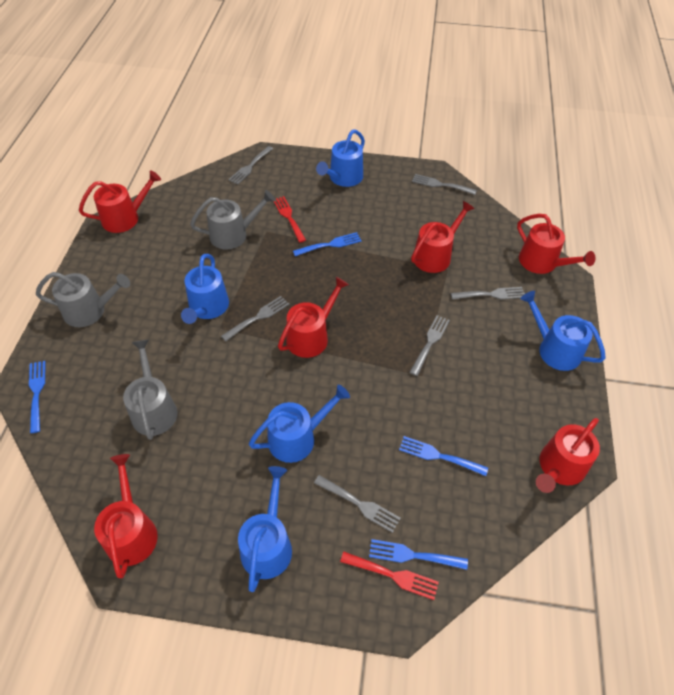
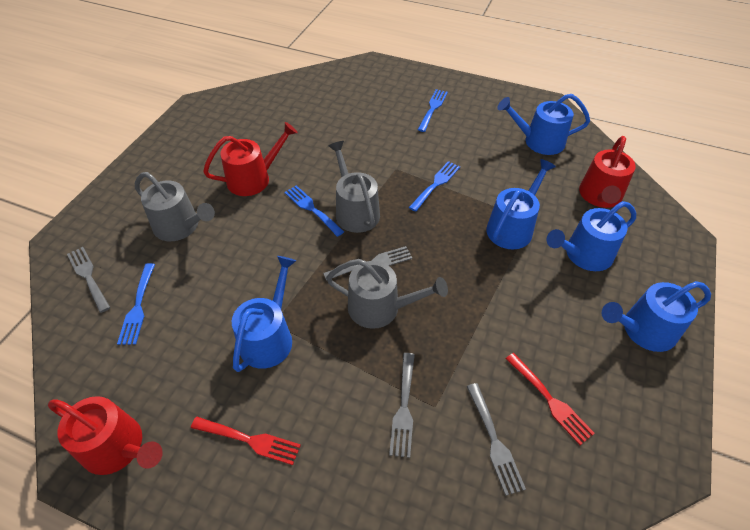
grey fork: [221,296,289,341] [228,146,273,185] [314,475,401,533] [409,315,450,376] [412,174,477,195] [451,287,525,300] = 6 -> [67,247,110,313] [323,246,412,281] [389,353,415,458] [467,383,526,496] = 4
red watering can: [79,170,161,233] [94,454,158,578] [278,277,349,358] [411,201,475,273] [517,214,595,274] [536,418,600,493] = 6 -> [48,396,163,475] [203,122,298,196] [579,136,636,208] = 3

